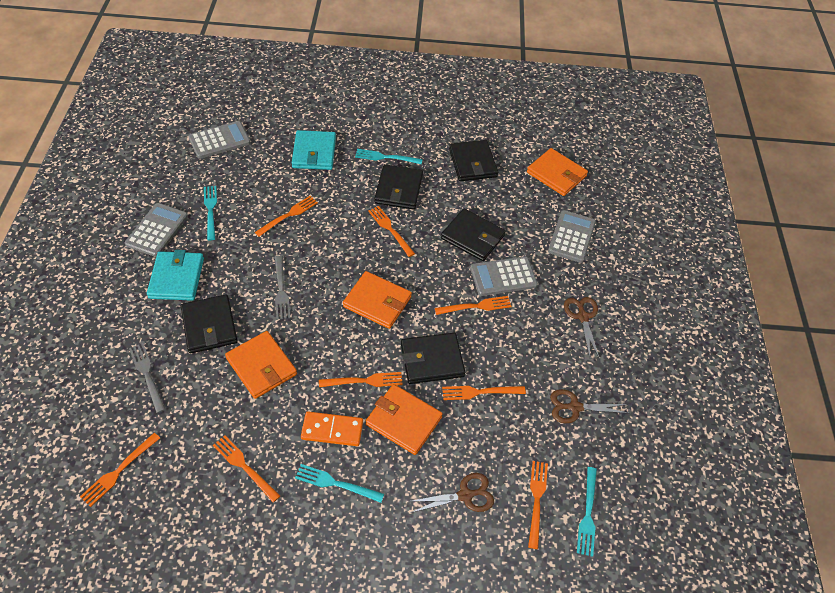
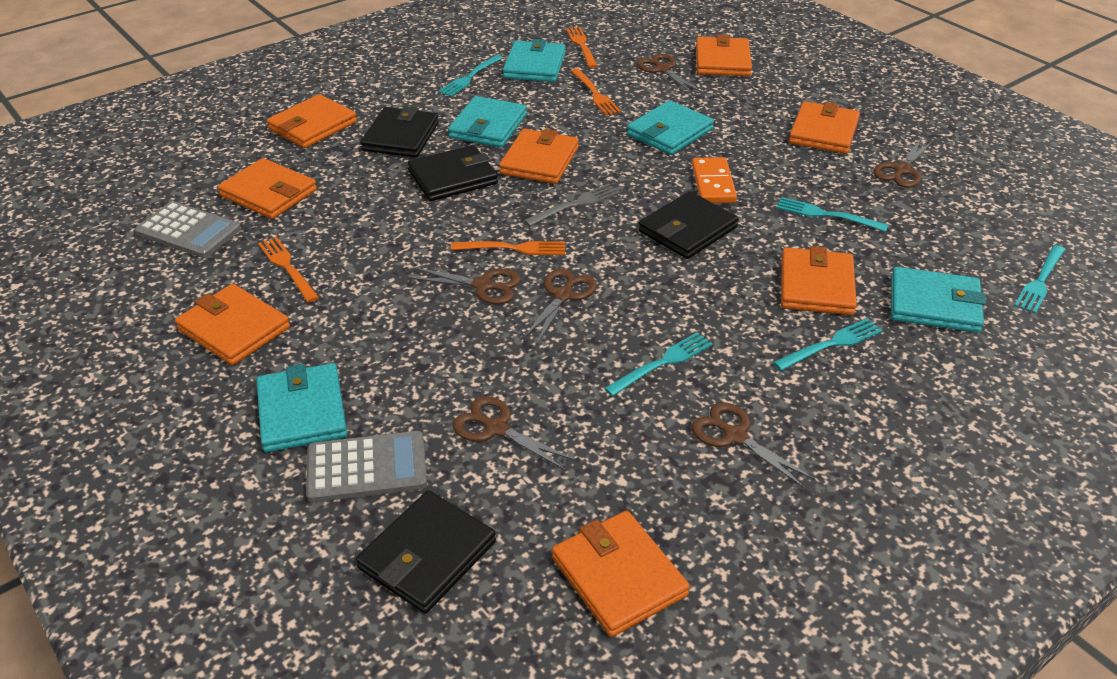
black wallet: [181,294,238,353] [374,164,423,209] [401,333,465,384] [441,208,506,261] [449,140,498,181] = 5 -> [356,490,496,614] [360,106,439,158] [408,145,498,201] [638,191,739,259] = 4
brown scissors: [407,473,494,513] [550,389,628,423] [564,297,600,359] = 3 -> [408,267,521,304] [453,396,576,471] [523,269,597,344] [636,53,702,94] [691,402,816,489] [874,139,933,188] = 6
grey calculator: [125,203,188,257] [188,121,251,159] [470,256,538,296] [548,210,596,263] = 4 -> [135,201,241,258] [306,431,427,502] = 2
grey fork: [129,343,166,413] [275,256,290,319] = 2 -> [524,183,620,226] = 1
orange fork: [80,433,160,507] [213,435,280,503] [255,196,318,237] [319,372,403,387] [368,206,415,257] [435,296,512,315] [442,386,526,400] [528,461,548,549] = 8 -> [258,237,319,303] [451,241,565,255] [566,27,598,68] [571,68,621,116] = 4
orange wallet: [225,331,297,399] [343,271,412,329] [366,384,443,455] [527,148,588,196] = 4 -> [175,284,290,365] [218,158,317,219] [267,94,357,148] [499,129,579,184] [552,511,690,637] [696,34,752,76] [781,246,857,315] [789,101,860,154] = 8
turquoise fork: [204,186,217,240] [295,464,384,503] [355,149,423,164] [577,467,597,557] = 4 -> [438,55,503,97] [604,332,712,396] [773,318,883,371] [776,197,888,232] [1014,245,1065,314] = 5
turquoise wallet: [147,250,204,301] [292,130,336,170] = 2 -> [256,363,347,452] [448,96,527,147] [503,39,566,82] [626,100,714,155] [891,267,986,333] = 5

